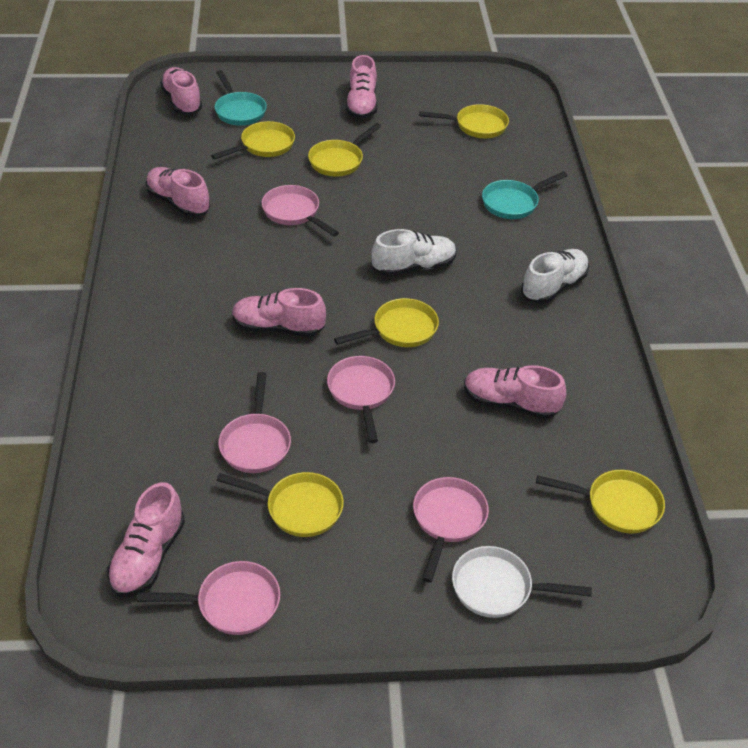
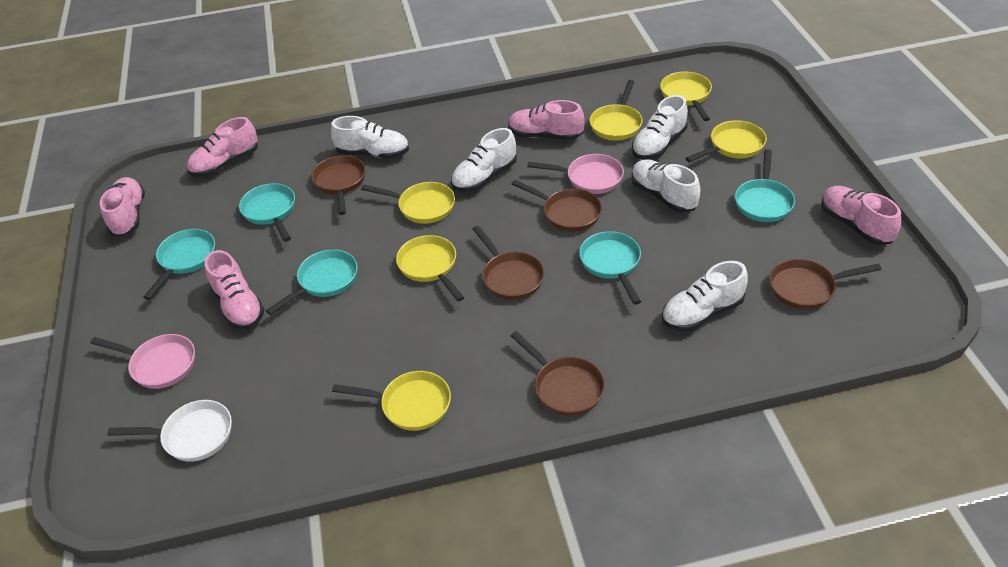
brown pan: none = 0 -> [311,155,366,215] [473,225,544,300] [510,331,605,416] [511,180,602,232] [769,259,881,310] = 5
pink pan: [137,561,280,635] [218,372,291,473] [261,185,339,237] [327,356,395,443] [413,477,489,583] = 5 -> [90,334,195,389] [527,154,624,194] = 2
pink shoe: [107,482,185,597] [146,167,210,217] [160,67,202,115] [232,288,326,337] [346,55,378,119] [464,365,566,419] = 6 -> [100,177,145,237] [187,117,258,177] [205,250,265,330] [508,100,585,140] [821,186,902,245] = 5
turquoise pan: [215,70,267,126] [482,171,567,219] = 2 -> [143,229,215,300] [239,183,295,242] [266,249,358,315] [579,231,641,305] [735,149,795,222] = 5
white shoe: [372,229,457,276] [521,249,589,304] = 2 -> [330,116,409,159] [451,128,517,192] [631,160,700,213] [632,95,688,160] [662,261,748,331] = 5

